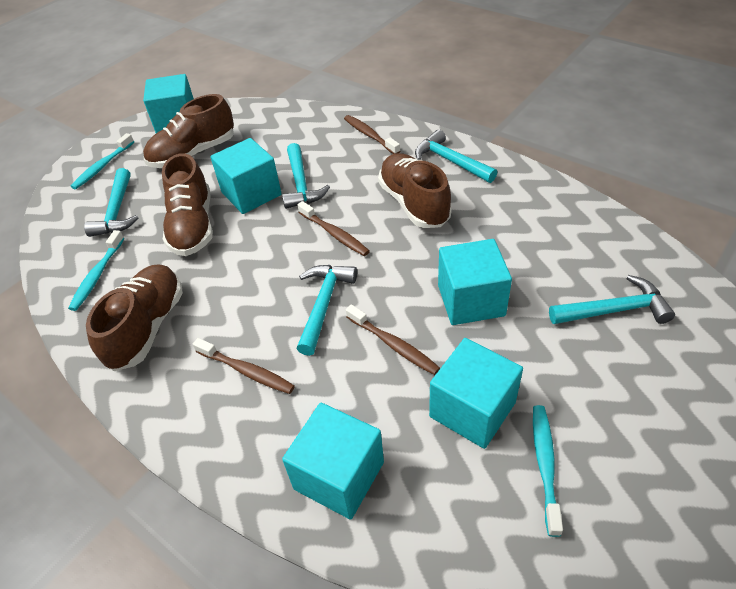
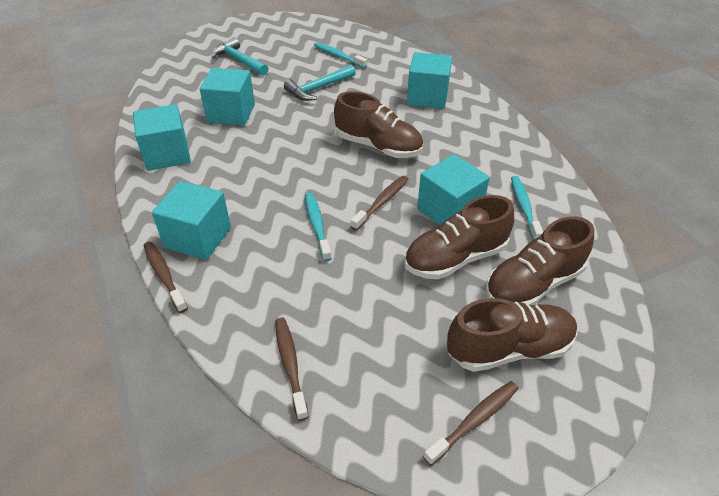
turquoise hammer: [84,168,139,237] [282,143,330,209] [297,265,357,356] [415,129,497,183] [549,275,675,324] = 5 -> [212,38,268,76] [284,65,356,101] = 2

